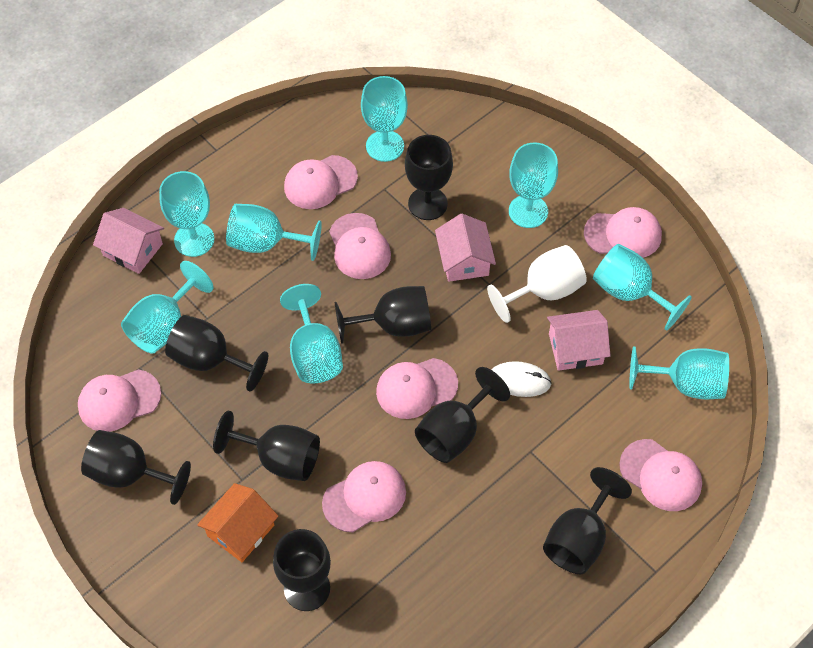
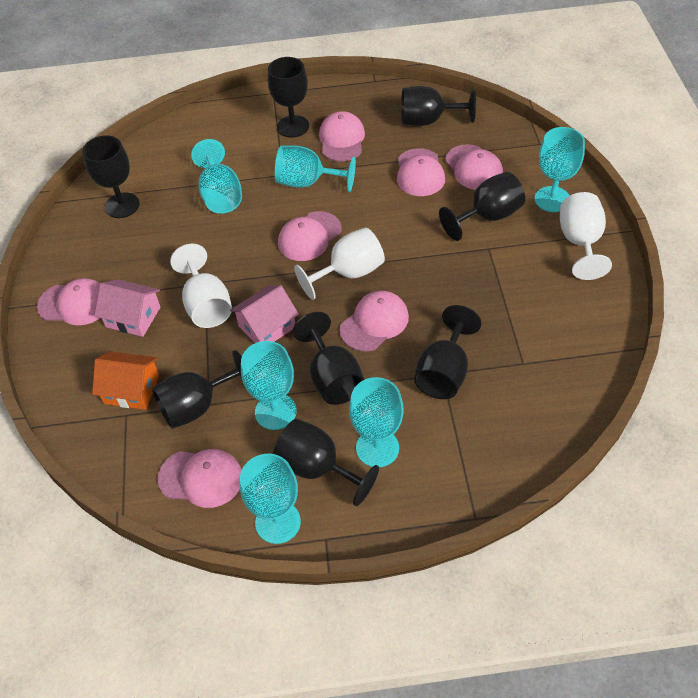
pink house: [93,208,164,274] [435,214,496,282] [547,310,611,371] = 3 -> [94,279,160,337] [230,285,299,343] = 2
turquoise goblet: [121,261,214,354] [159,171,214,257] [226,204,322,261] [280,284,343,383] [361,76,408,162] [509,143,558,228] [593,244,692,331] [629,346,729,399] = 8 -> [191,139,242,214] [240,454,301,544] [241,341,297,430] [275,145,356,192] [349,377,404,467] [535,127,585,212] = 6
white goblet: [487,245,587,323] = 1 -> [170,244,232,328] [294,227,385,300] [560,192,612,280] = 3
white mouse: [492,361,552,397] = 1 -> none = 0

